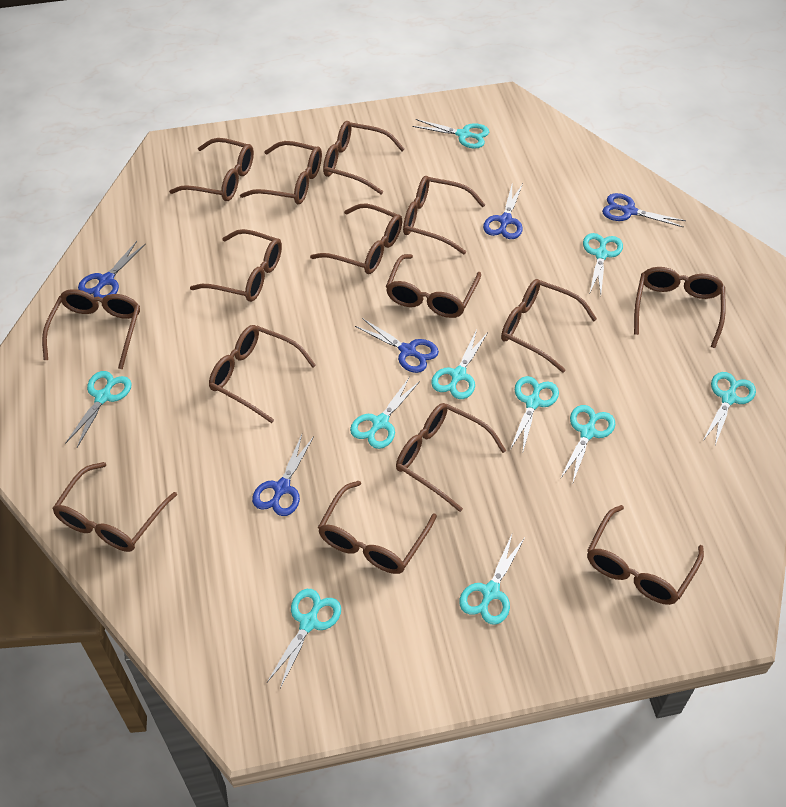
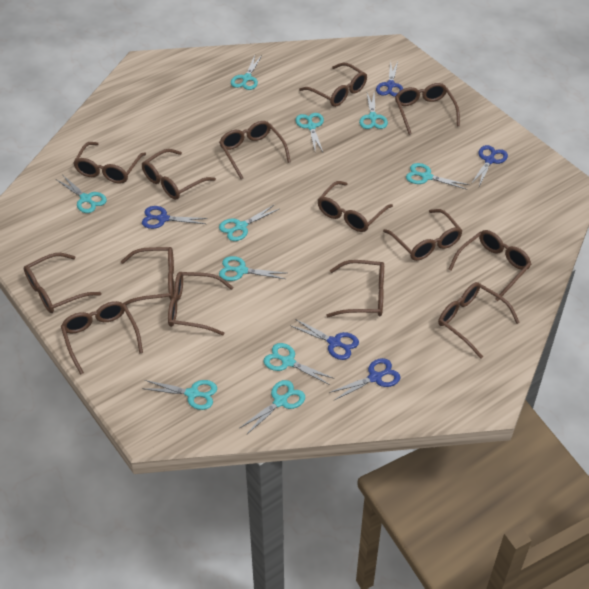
brown glasses: [42,289,140,369] [52,462,177,552] [169,138,254,201] [190,229,282,302] [209,325,316,423] [240,141,322,204] [310,203,402,274] [318,481,437,574] [323,121,405,195] [386,254,481,318] [396,403,506,512] [403,176,485,254] [501,279,597,373] [587,505,704,605] [634,267,726,348] = 15 -> [24,253,101,313] [61,301,143,375] [73,142,146,184] [121,247,174,305] [141,149,216,200] [168,272,233,335] [219,121,291,179] [299,63,367,107] [318,181,393,232] [326,260,384,317] [383,209,463,261] [395,83,460,135] [438,282,520,359] [448,230,531,301] = 14

